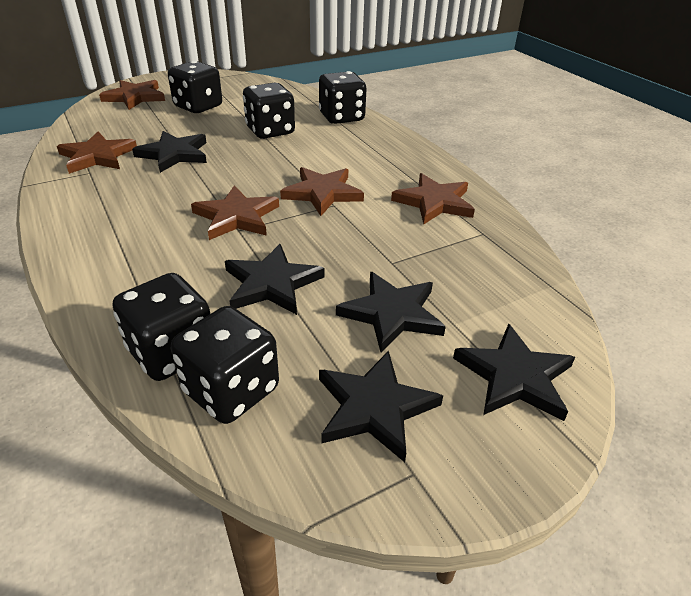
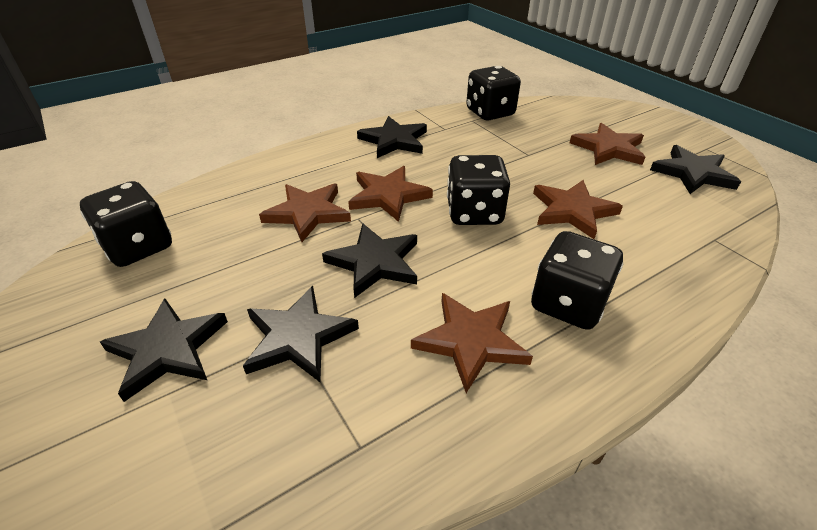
black dice: [113,273,210,381] [168,61,222,113] [171,306,279,424] [243,83,295,139] [319,71,367,124] = 5 -> [80,181,172,267] [447,155,510,225] [466,66,521,121] [531,231,623,330] = 4

